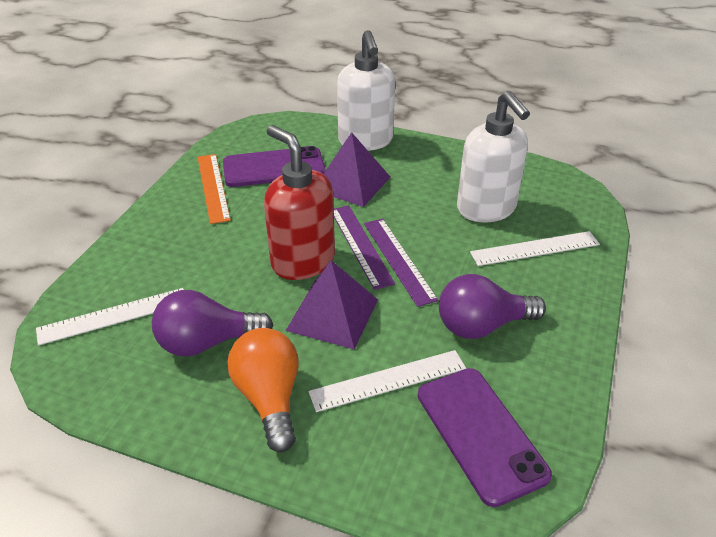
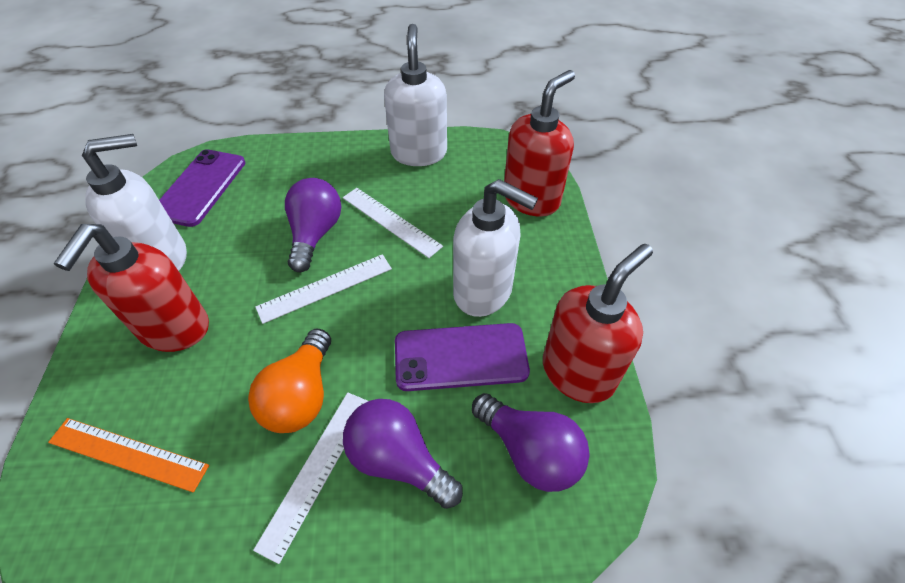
purple light bulb: [152,290,273,357] [439,274,546,339] = 2 -> [285,178,341,272] [343,399,463,509] [472,393,590,492] = 3
purple pyramid: [286,260,378,349] [323,132,390,207] = 2 -> none = 0
purple ruler: [334,205,395,290] [364,219,438,307] = 2 -> none = 0
red soap dispenser: [264,125,335,280] = 1 -> [54,224,209,352] [504,70,575,216] [543,244,653,403] = 3
white soap dispenser: [337,30,395,151] [457,91,530,222] = 2 -> [82,134,187,271] [384,24,447,166] [453,179,538,317] = 3

